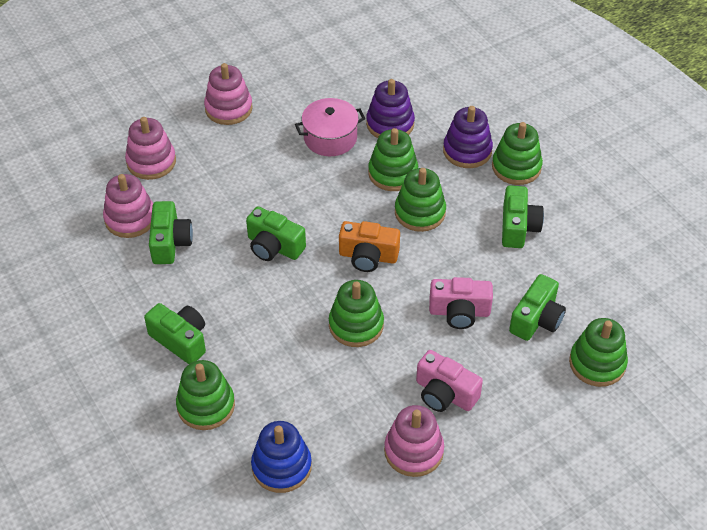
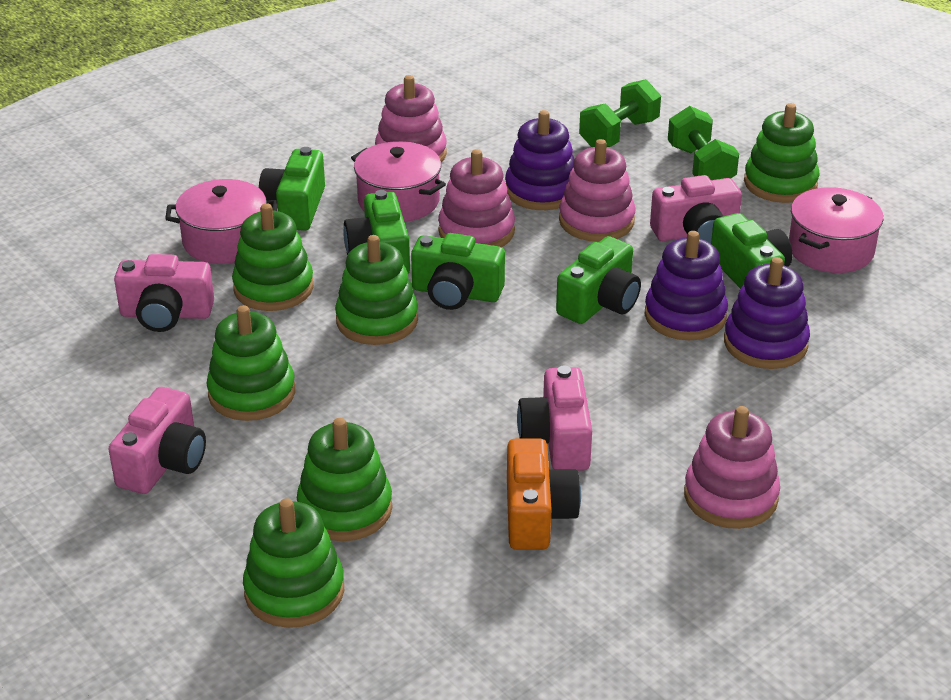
blue stacking toy: [251,421,312,493] = 1 -> none = 0
green dumbbell: none = 0 -> [579,79,661,147] [668,106,739,180] = 2
pink camera: [416,350,483,412] [429,277,493,329] = 2 -> [108,387,206,494] [114,254,214,332] [517,365,592,471] [650,175,742,244] = 4
pink pot: [295,98,365,156] = 1 -> [165,179,277,264] [351,141,446,222] [789,187,883,273] = 3
purple stacking toy: [366,79,415,138] [443,106,493,168] = 2 -> [505,110,574,210] [644,231,728,340] [724,257,810,369] = 3

